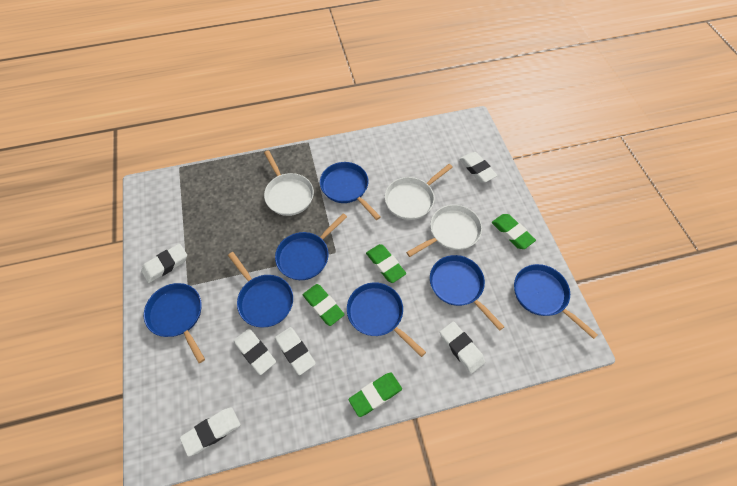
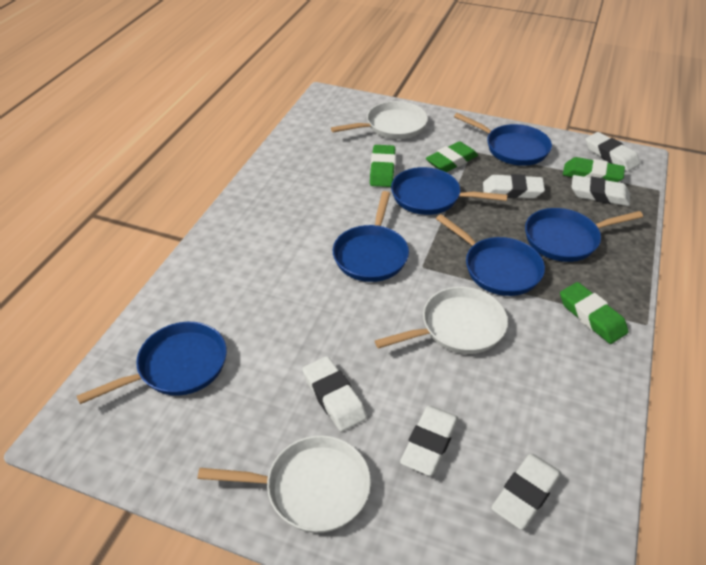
blue pan: [144,283,205,363] [228,252,293,327] [275,213,347,280] [320,162,381,220] [347,282,426,357] [430,255,504,331] [514,264,598,339] = 7 -> [77,322,227,404] [333,191,409,282] [391,167,508,215] [436,214,545,296] [454,113,552,166] [525,208,643,262] = 6

